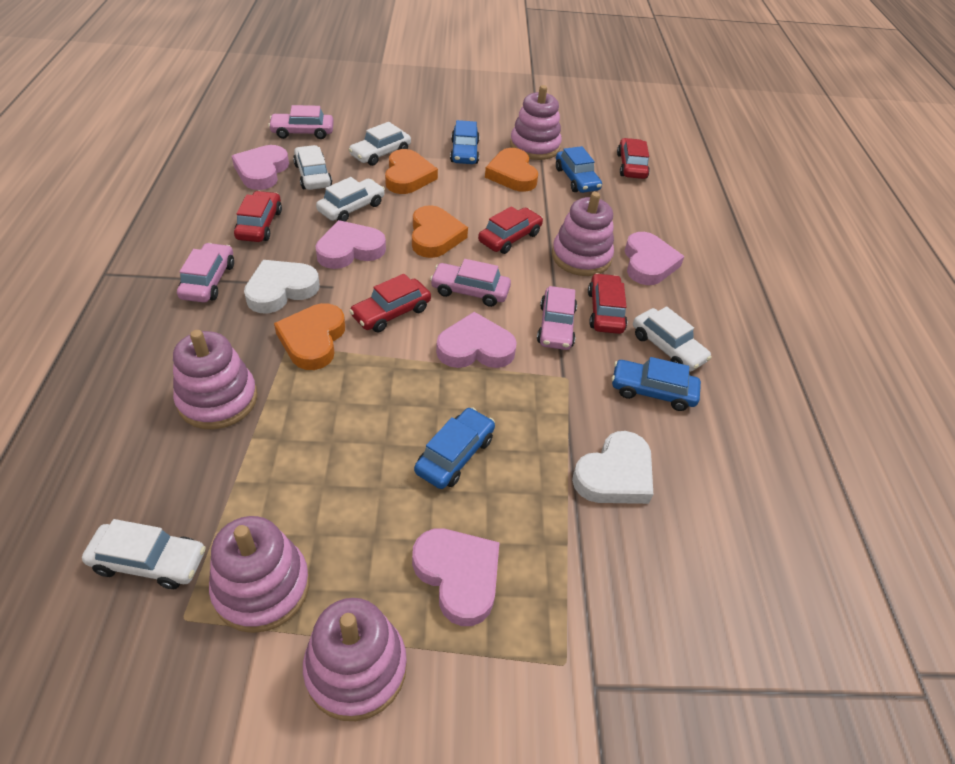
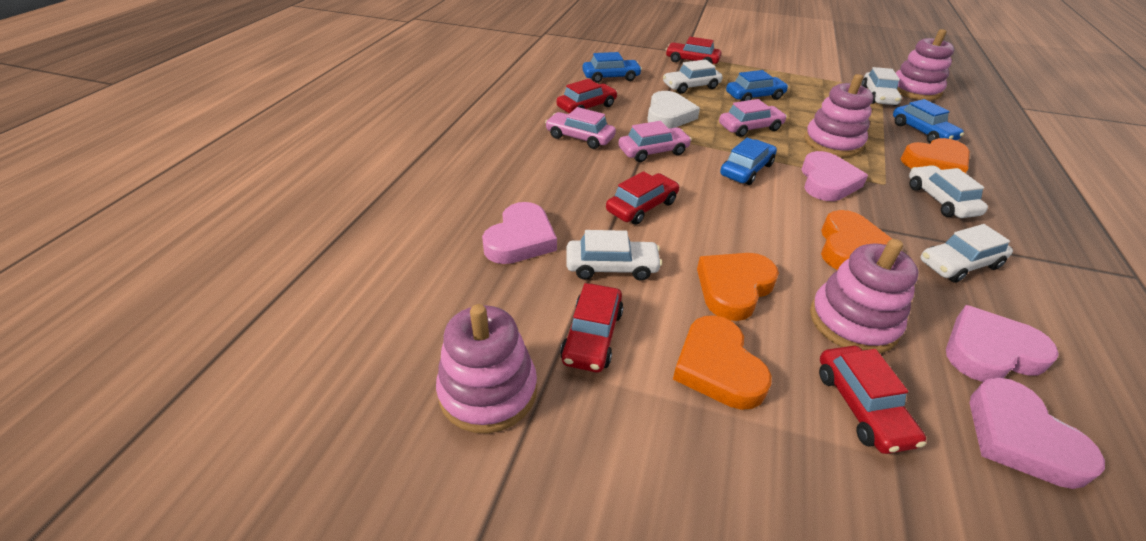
pink car: [177,243,234,302] [268,105,334,139] [430,259,511,307] [537,286,577,350] = 4 -> [545,107,616,149] [618,121,692,162] [719,99,787,137] = 3
pink heart: [232,145,289,190] [315,220,386,269] [412,528,500,626] [436,312,517,368] [625,232,685,285] = 5 -> [482,202,557,264] [801,151,868,201] [946,305,1059,382] [970,377,1105,489] = 4
pink stacking toy: [173,330,257,429] [209,516,310,633] [303,598,407,721] [510,85,562,160] [552,192,614,276] = 5 -> [436,304,537,433] [804,74,873,157] [810,239,919,353] [896,29,954,100] = 4
white heart: [244,260,320,313] [572,431,653,504] = 2 -> [647,91,700,129] = 1

